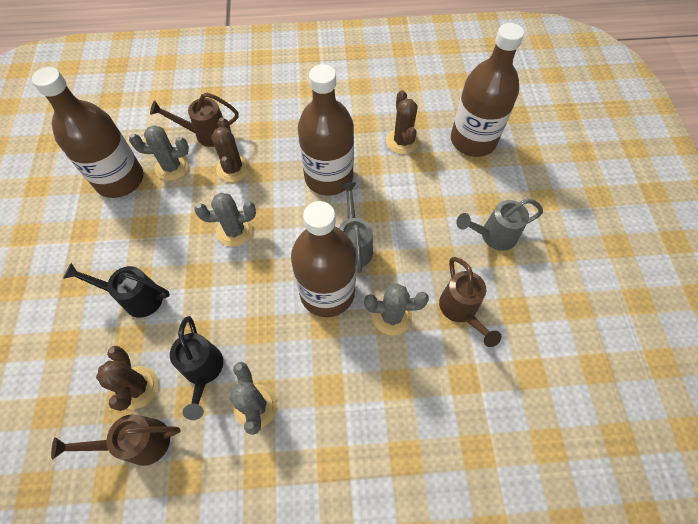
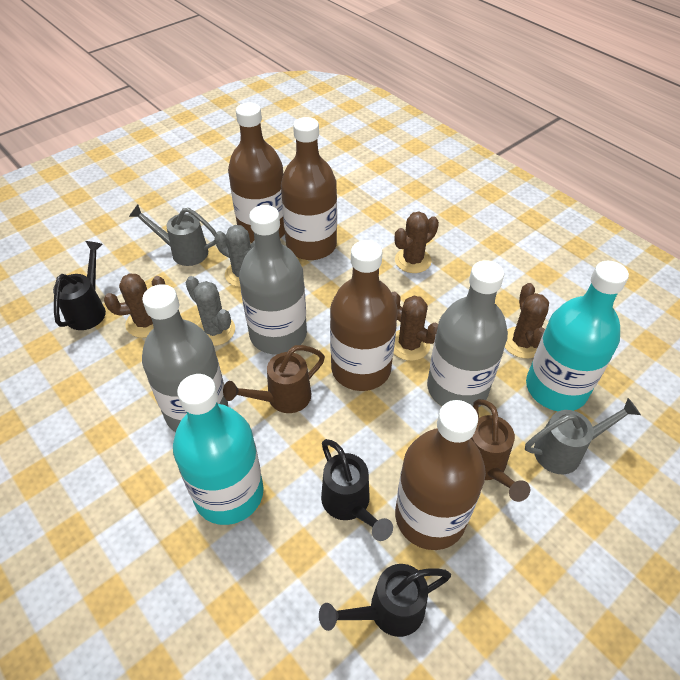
black watering can: [63,263,170,318] [170,316,223,420] = 2 -> [53,241,106,330] [319,564,451,637] [321,439,393,541] = 3
brown cactus: [96,346,158,411] [211,117,250,182] [386,90,419,154] = 3 -> [104,273,165,338] [392,291,438,361] [395,211,439,273] [505,283,549,358] = 4
brown watering can: [51,414,181,466] [150,93,239,147] [439,257,501,347] = 3 -> [223,345,325,413] [471,399,530,502] = 2
grey bottle: none = 0 -> [142,284,228,432] [239,205,307,354] [427,260,508,408] = 3
grey cactus: [129,125,189,181] [194,193,256,247] [230,362,277,435] [364,284,429,336] = 4 -> [186,276,235,346] [215,225,255,287] = 2
turquoise bottle: none = 0 -> [173,374,264,525] [526,261,629,411] = 2

